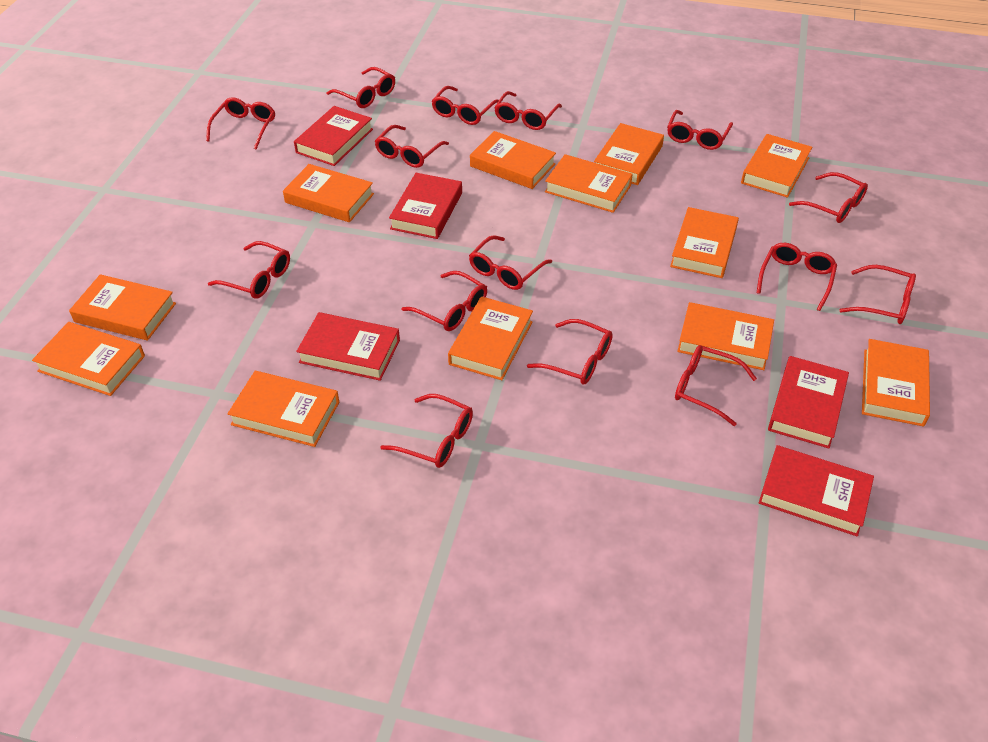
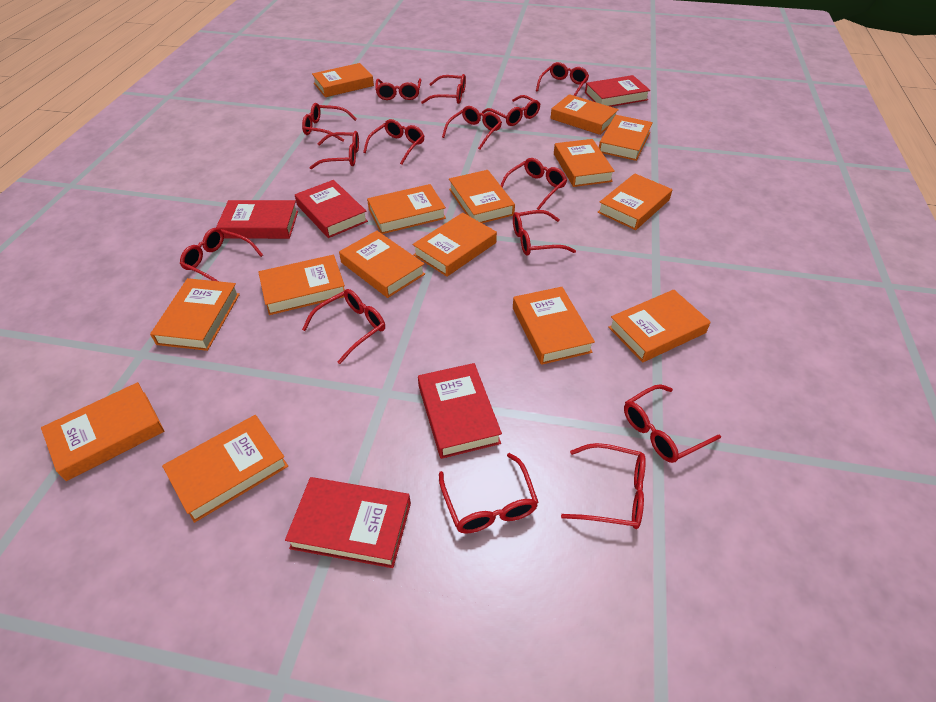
orange book: [32,322,145,396] [69,274,176,340] [227,371,339,447] [283,164,374,222] [448,296,533,380] [470,131,556,189] [545,154,633,213] [594,123,664,185] [670,207,739,278] [677,302,774,370] [741,134,812,198] [862,339,930,426] = 12 -> [41,382,164,481] [150,278,240,351] [162,415,288,523] [258,255,345,315] [312,63,374,97] [339,231,425,298] [367,184,446,234] [412,213,497,277] [449,170,515,223] [513,287,595,365] [550,94,619,135] [554,139,615,187] [597,173,672,230] [599,115,653,161] [608,289,710,362] = 15

